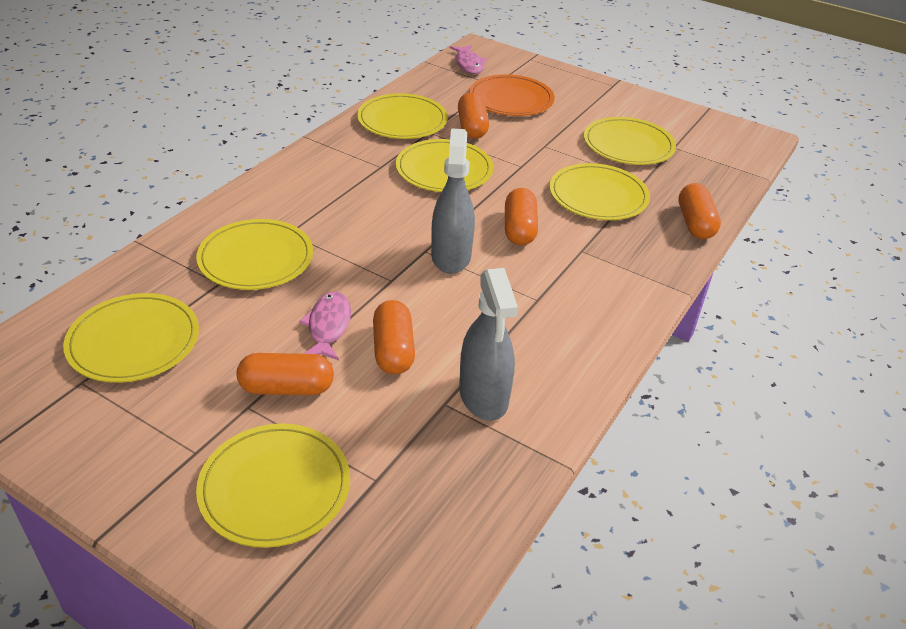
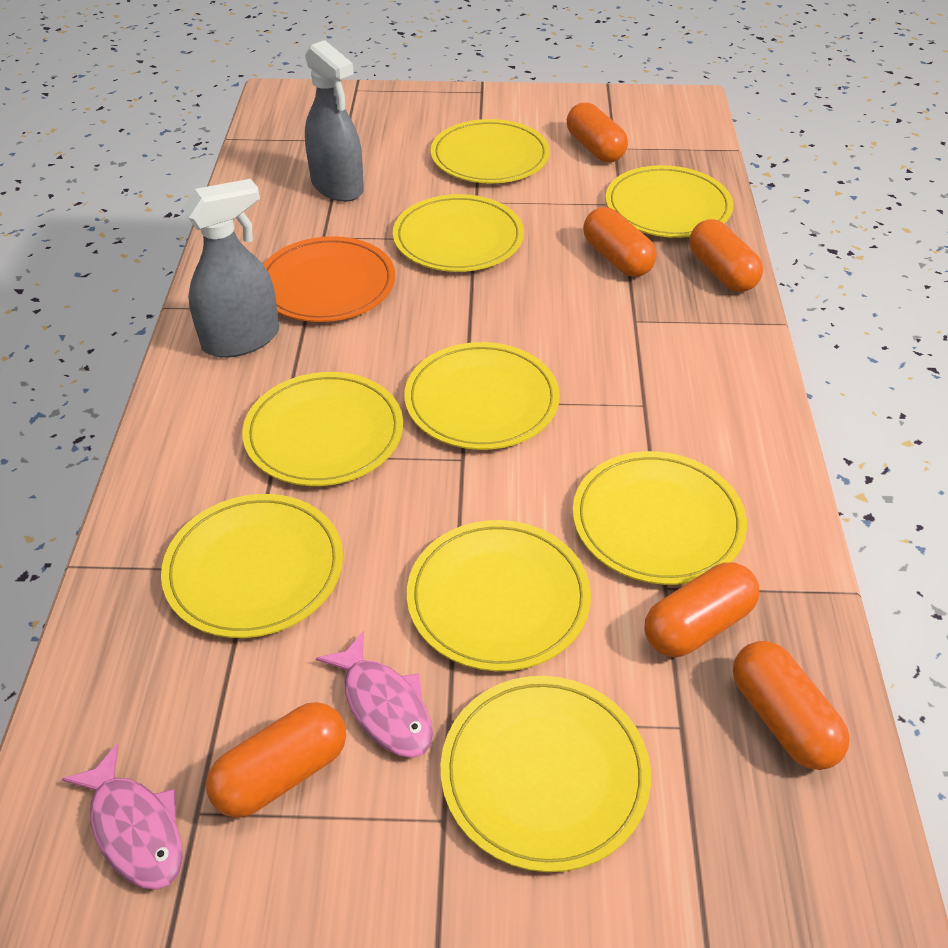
orange capsule: [237,353,334,395] [373,300,415,374] [458,92,489,139] [505,188,538,246] [678,183,721,239] = 5 -> [206,702,346,818] [567,102,628,162] [583,207,657,277] [645,562,759,657] [689,219,763,292] [733,641,850,770] = 6
yellow plate: [63,293,199,383] [196,219,313,290] [196,423,350,548] [357,93,448,139] [396,139,493,192] [549,163,650,220] [584,117,676,165] = 7 -> [161,494,343,638] [242,372,403,486] [393,194,524,272] [404,342,560,450] [407,520,591,671] [431,119,550,184] [441,676,651,872] [573,451,747,585] [606,165,733,238] = 9

